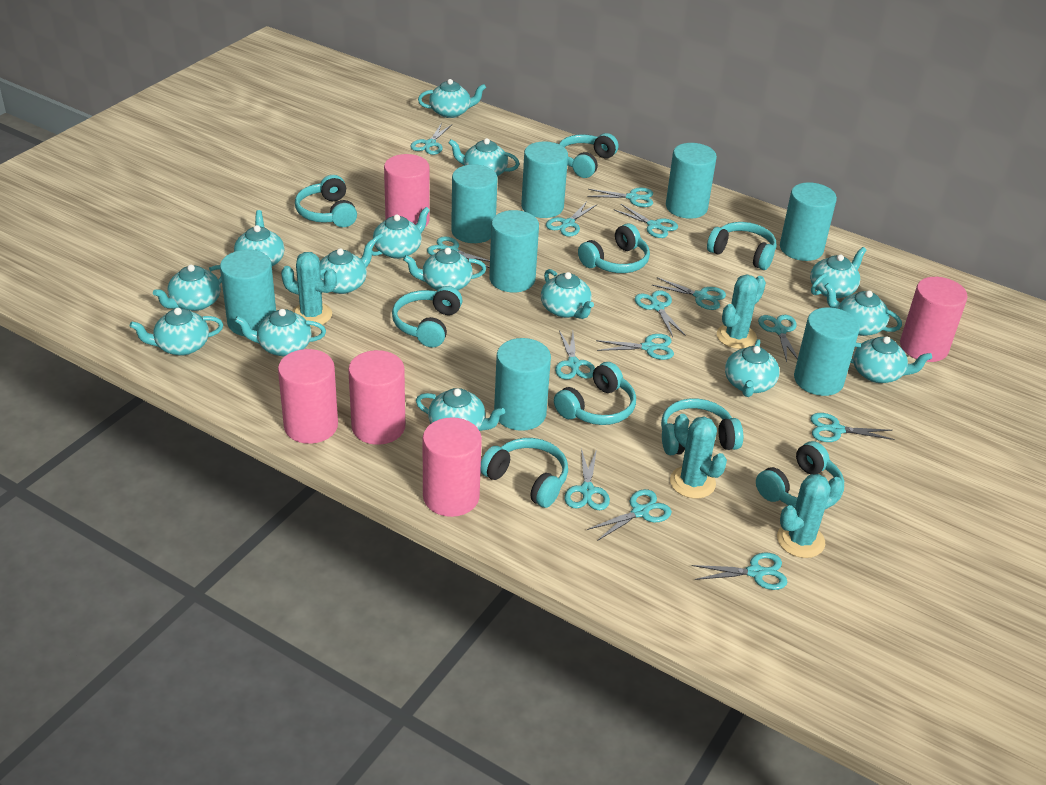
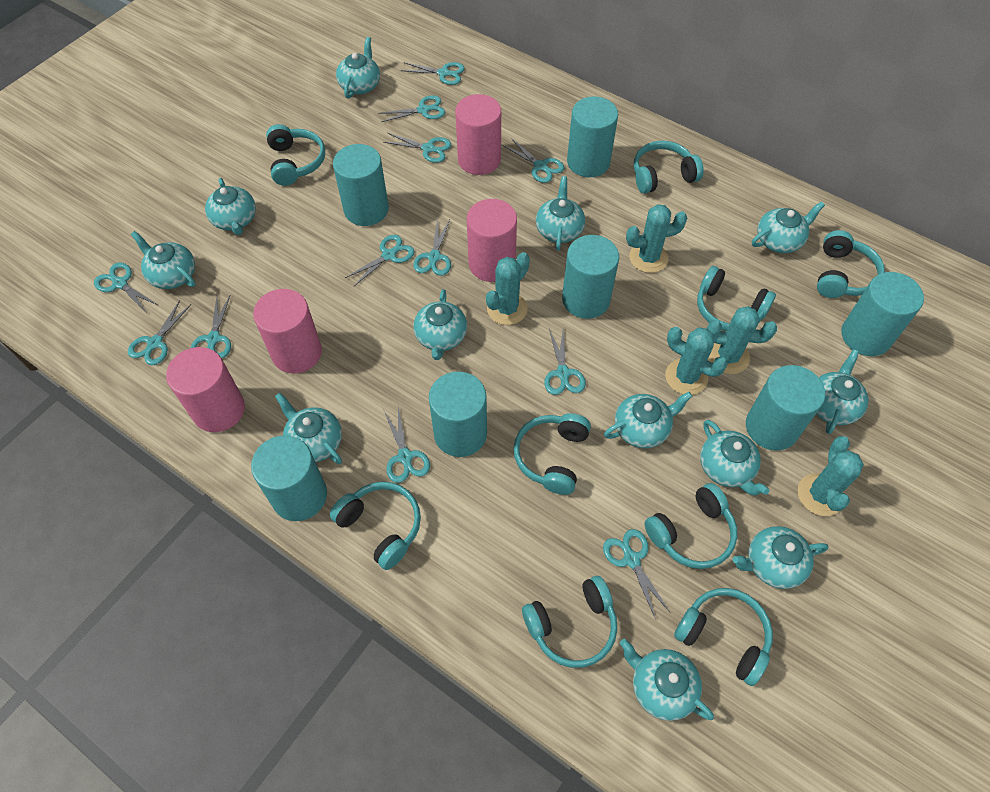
pink cylinder: [278,349,338,444] [348,350,405,445] [384,154,429,227] [423,417,482,517] [900,277,968,362] = 5 -> [166,347,245,432] [253,289,322,373] [455,94,501,175] [467,199,517,282] = 4
turquoise cactus: [281,252,337,327] [670,414,727,499] [717,274,766,349] [777,474,843,558] = 4 -> [486,252,530,325] [626,204,687,273] [665,327,728,395] [707,306,777,374] [798,436,864,516] = 5
turquoise cylinder: [220,250,276,336] [451,164,497,243] [489,210,539,293] [494,338,551,431] [521,141,568,218] [666,143,717,219] [780,182,837,261] [794,307,860,396] = 8 -> [251,435,327,521] [333,144,389,226] [429,371,487,457] [562,235,619,319] [567,97,618,177] [746,365,825,451] [841,272,924,356] = 7
turquoise scissors: [410,123,452,155] [427,236,490,268] [546,201,598,237] [555,330,595,380] [564,448,610,510] [587,188,653,207] [587,489,672,541] [596,334,674,360] [613,204,678,238] [635,290,686,337] [652,277,726,310] [692,553,787,590] [758,315,798,362] [810,413,895,442] = 14 -> [94,262,158,312] [128,300,191,365] [191,296,231,358] [345,235,414,286] [378,95,445,122] [383,133,451,163] [384,407,430,483] [400,62,465,85] [413,219,451,276] [503,138,564,183] [544,329,586,395] [603,529,670,620] = 12
turquoise teapot: [129,308,223,356] [153,265,222,311] [234,210,284,266] [235,309,326,356] [320,240,375,294] [372,207,430,259] [403,248,486,290] [416,388,505,431] [418,79,486,118] [448,138,520,176] [541,269,594,319] [725,339,780,397] [810,247,866,299] [824,283,902,336] [850,336,932,383] = 15 -> [131,231,196,289] [205,178,256,235] [275,393,342,464] [336,37,380,99] [414,289,467,360] [536,176,585,251] [604,392,693,448] [620,639,714,721] [700,420,769,495] [733,526,829,589] [752,201,825,253] [816,349,869,434] = 12

